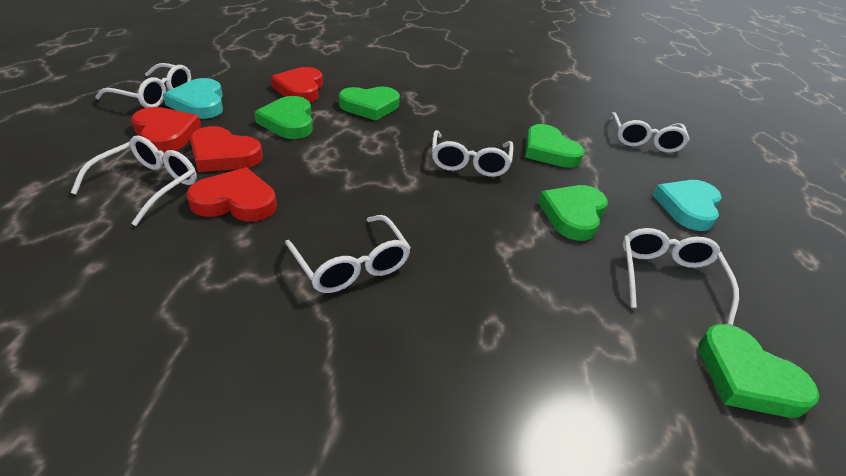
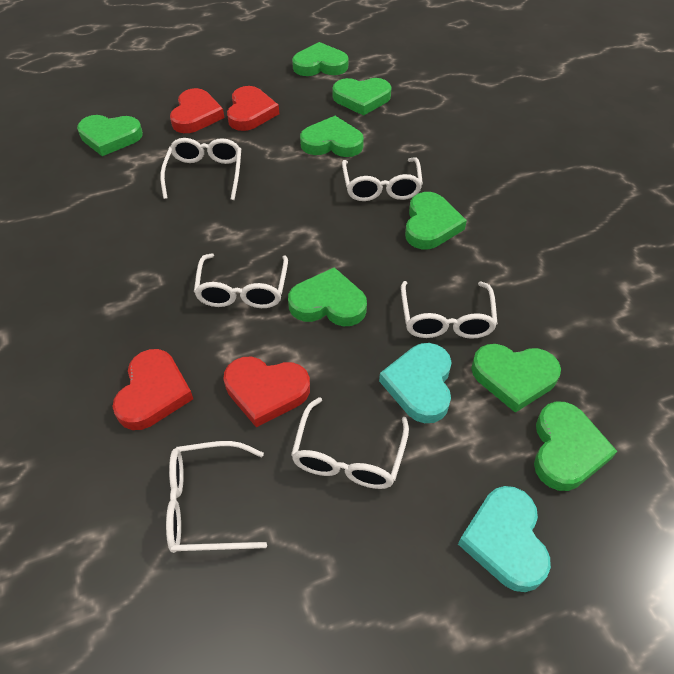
green heart: [254,96,313,139] [339,86,400,121] [525,124,584,168] [538,185,608,241] [698,324,819,418] = 5 -> [77,115,143,156] [288,267,367,326] [292,42,348,76] [300,116,364,157] [332,78,391,116] [405,192,467,249] [471,344,561,413] [534,401,617,491] = 8

